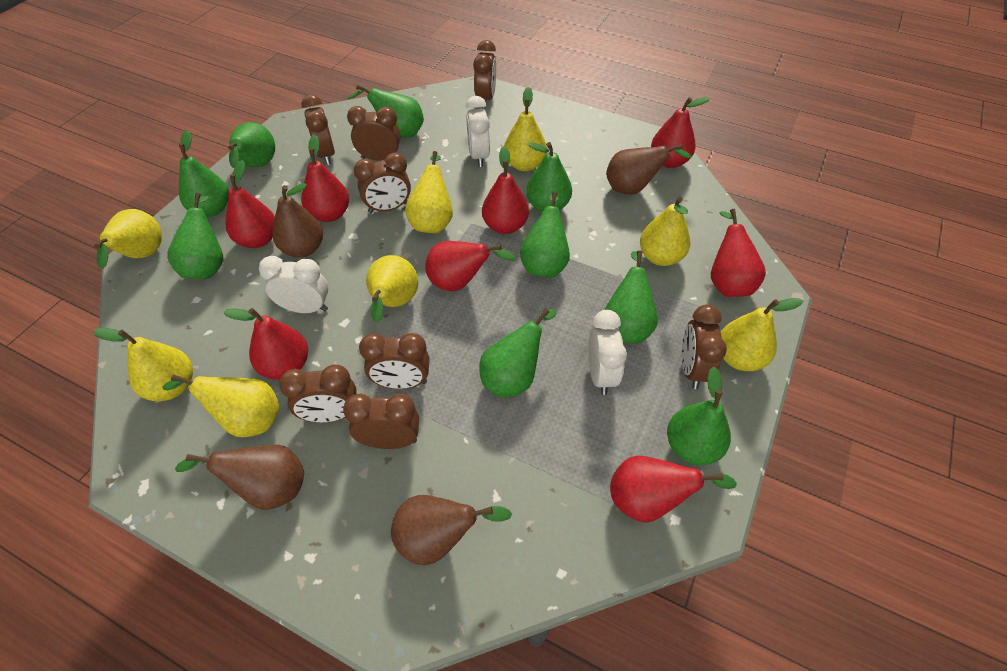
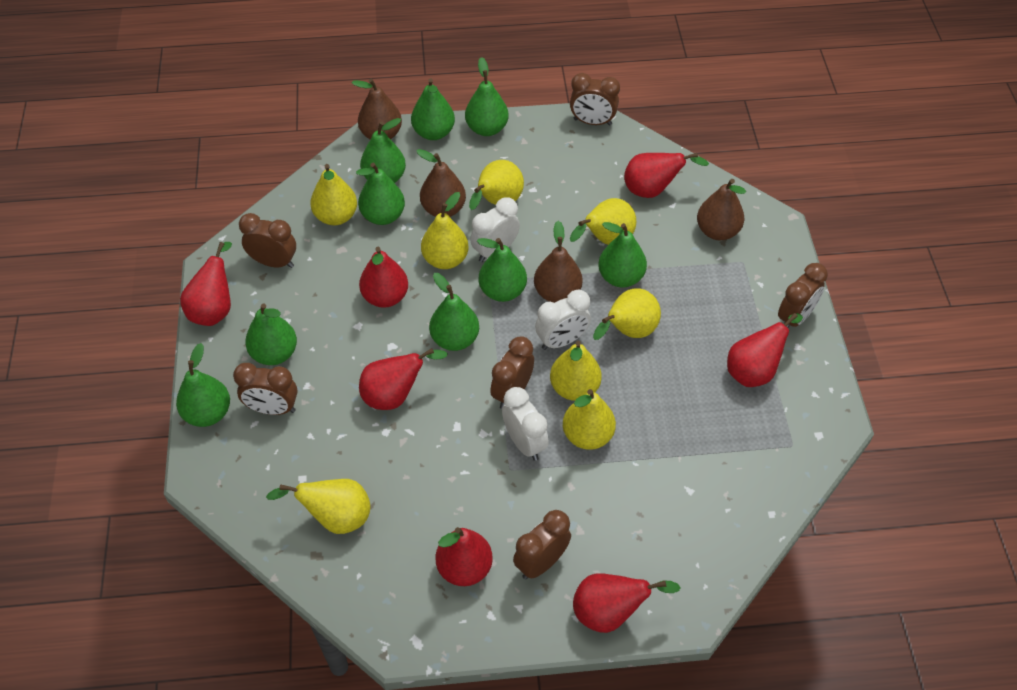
brown clock: [279,365,357,423] [301,95,335,165] [343,394,419,449] [347,106,401,160] [354,153,411,213] [359,333,429,389] [473,40,496,107] [682,304,727,389] = 8 -> [233,363,298,415] [239,213,296,268] [490,336,534,409] [513,510,571,580] [570,73,620,126] [778,263,828,328] = 6
red pear: [224,308,308,380] [226,160,275,248] [301,135,349,222] [425,241,516,291] [482,146,529,234] [610,456,737,522] [651,97,710,168] [711,209,766,297] = 8 -> [180,242,232,326] [359,247,408,308] [359,348,448,410] [436,527,493,586] [573,574,681,633] [624,153,709,198] [727,313,803,387] = 7

